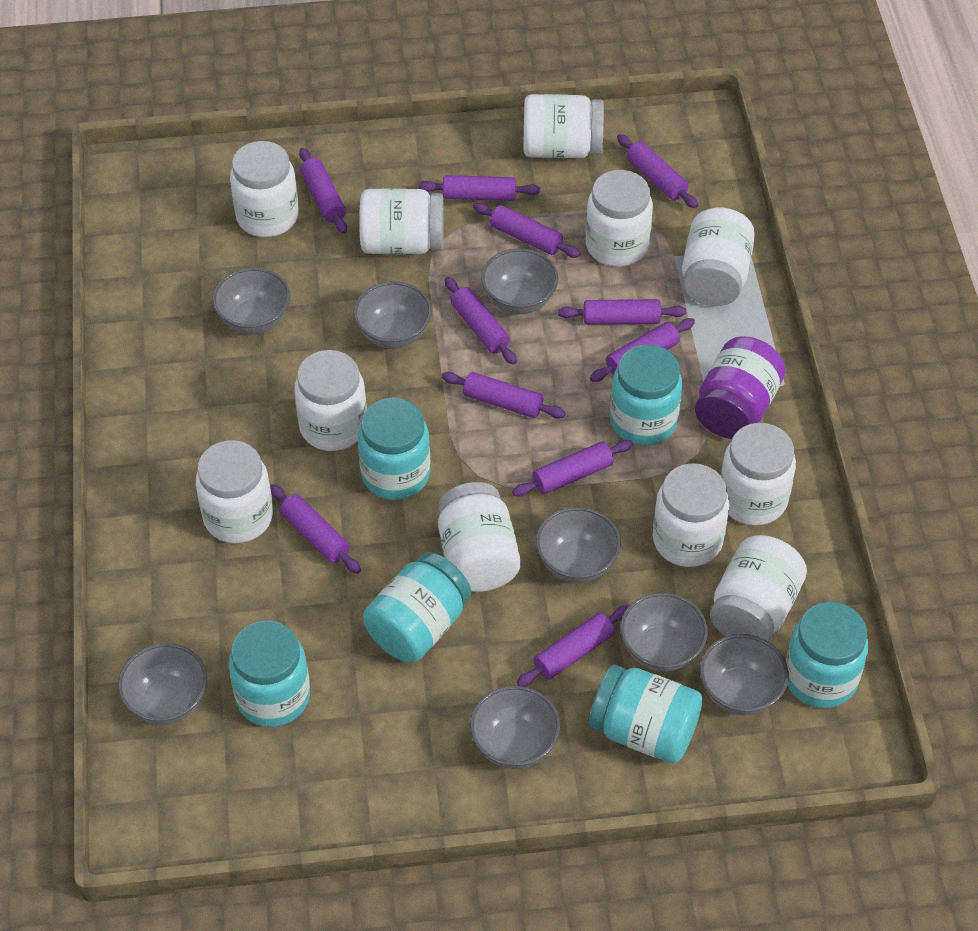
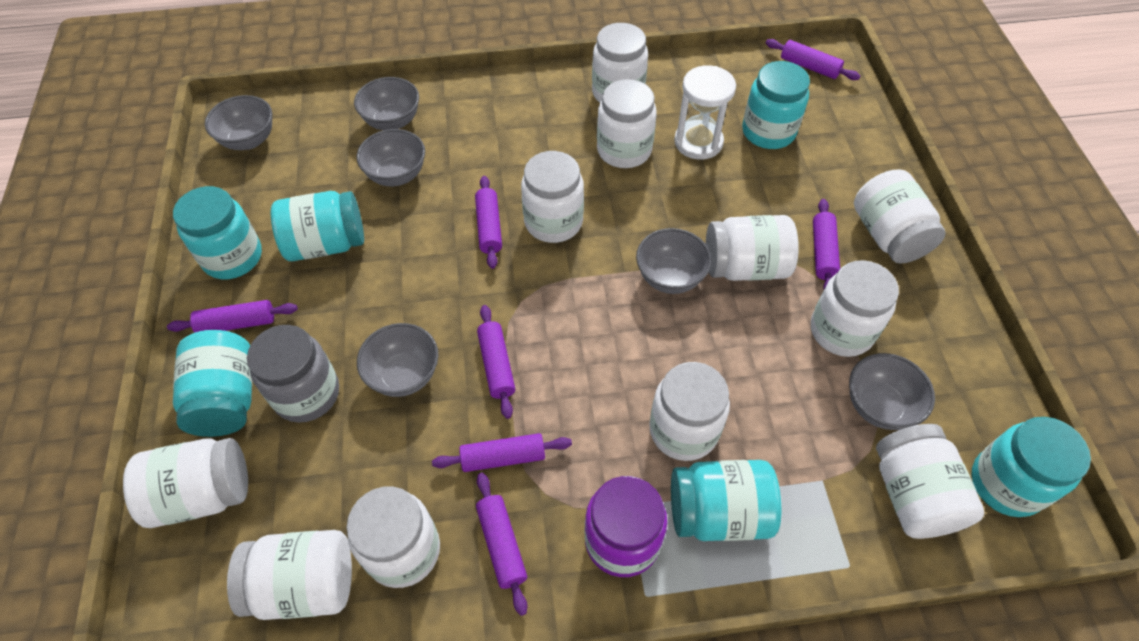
grey bowl: [118,643,207,725] [212,268,290,334] [354,282,432,349] [470,686,560,769] [481,248,559,314] [536,507,621,583] [620,592,708,672] [700,634,789,715] = 8 -> [205,95,272,150] [354,77,419,130] [357,129,425,186] [357,323,438,397] [636,228,712,294] [849,353,935,430] = 6
grey jar: none = 0 -> [247,325,339,423] = 1
purple rolling pin: [270,484,361,574] [299,148,347,234] [418,175,540,201] [442,372,566,418] [444,277,517,364] [473,203,581,258] [512,440,633,497] [517,605,629,687] [558,299,686,325] [590,318,695,382] [617,134,698,208] = 11 -> [167,300,298,333] [432,433,572,472] [475,176,502,269] [476,473,527,616] [477,305,515,419] [766,39,860,80] [813,199,840,289] = 7
white hourglass: none = 0 -> [674,65,736,160] = 1

